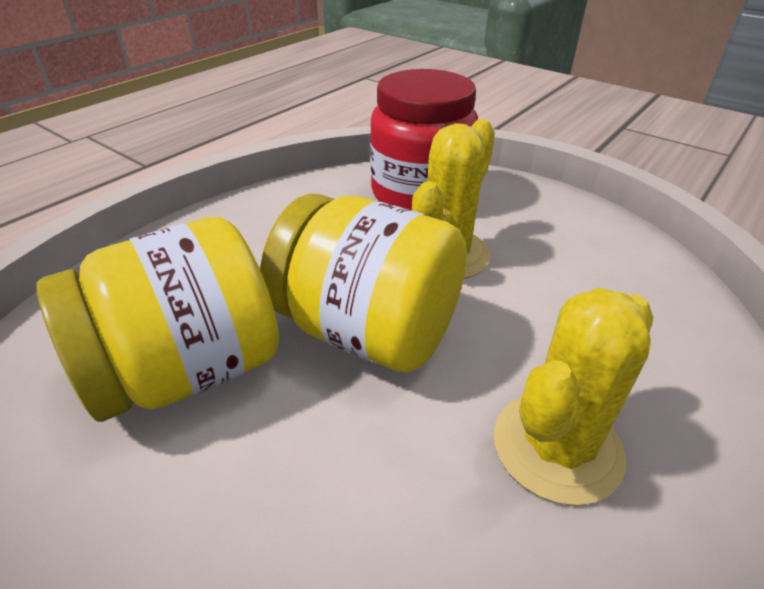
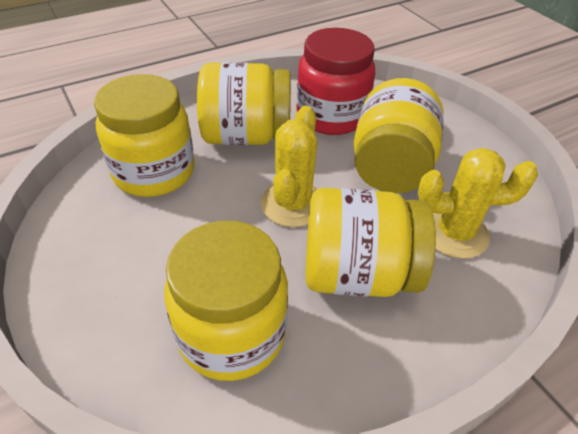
yellow jar: [37,217,279,422] [260,194,467,373] = 2 -> [94,74,194,197] [164,221,288,381] [197,62,291,145] [305,188,436,297] [354,78,444,193] = 5

